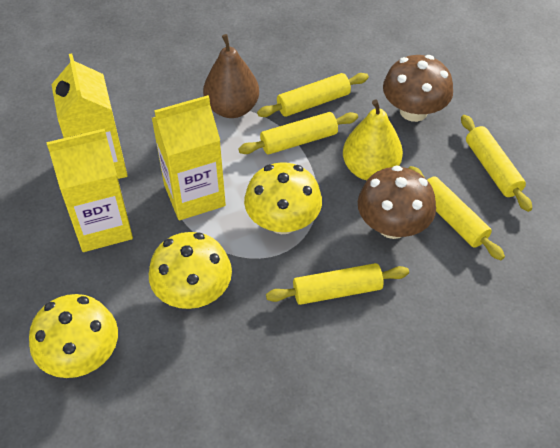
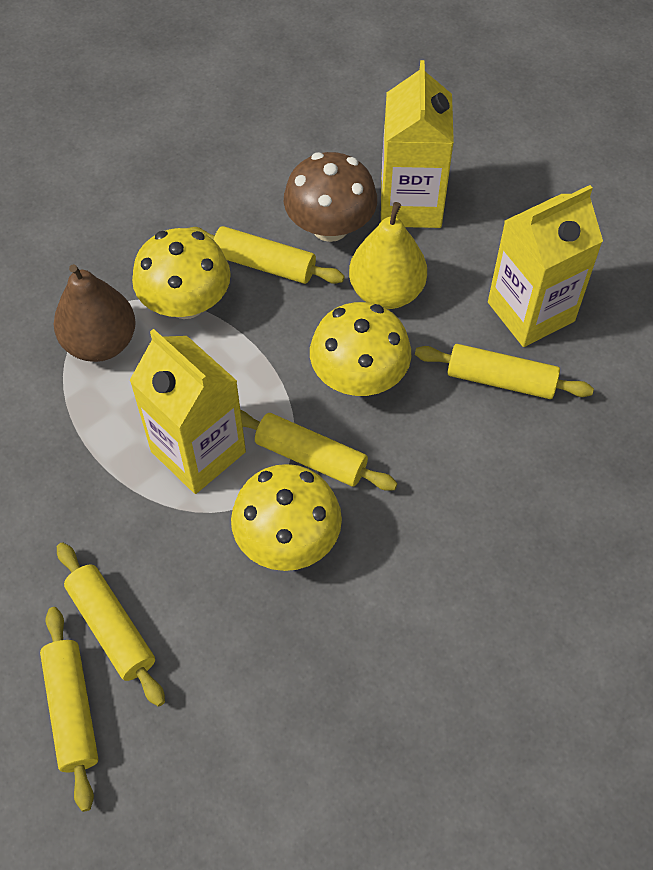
brown mushroom: [358,165,436,239] [383,55,453,122] = 2 -> [284,152,377,242] = 1

